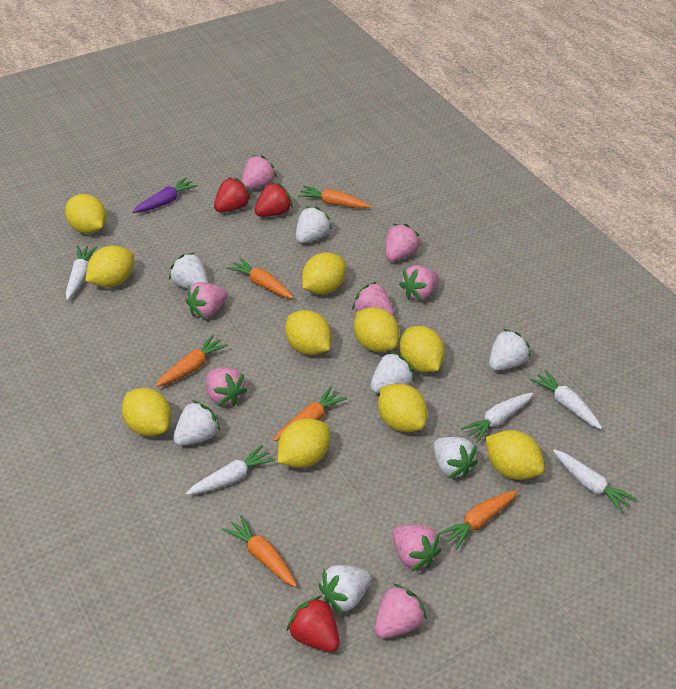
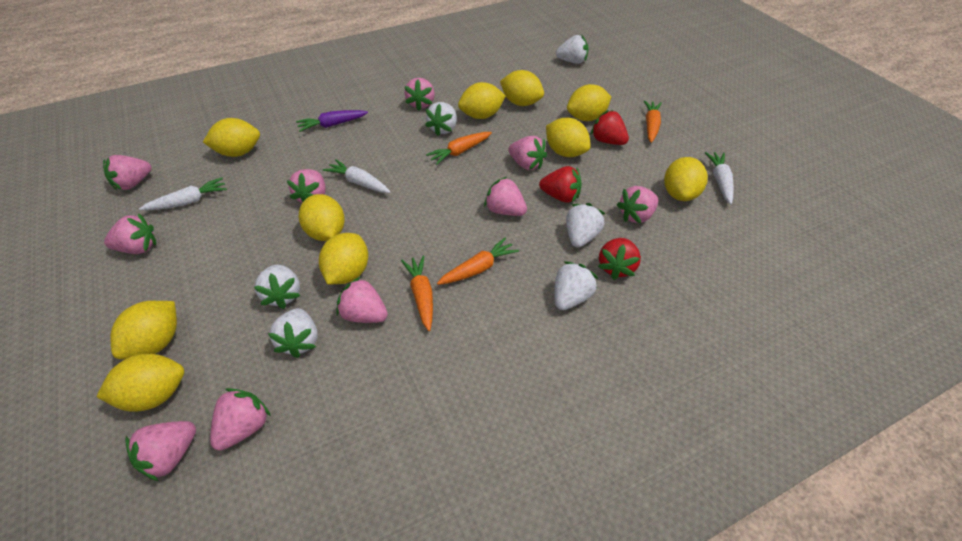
orange carrot: [156,335,228,387] [222,515,297,587] [227,257,294,299] [274,386,347,441] [298,185,371,208] [439,490,518,550] = 6 -> [401,255,433,331] [426,132,492,165] [437,238,519,285] [644,100,662,143] = 4
pink strawberry: [186,282,228,318] [206,367,247,406] [241,155,277,190] [352,282,394,317] [374,583,427,639] [385,224,420,262] [393,525,441,571] [399,265,439,301] = 8 -> [103,155,152,190] [104,213,156,254] [125,421,196,481] [210,388,271,451] [287,169,326,203] [336,277,388,323] [404,78,435,111] [484,177,527,216] [508,136,547,170] [617,186,658,224] = 10
white carrot: [66,246,97,300] [186,445,275,495] [461,393,534,443] [530,370,602,429] [553,449,636,513] = 5 -> [139,178,227,210] [323,159,391,193] [705,152,734,204] = 3
white strawberry: [169,253,208,289] [173,400,221,446] [296,206,332,243] [319,565,371,614] [370,351,415,393] [434,437,478,479] [489,329,531,371] = 7 -> [254,265,300,309] [268,308,318,358] [425,102,457,136] [554,261,598,310] [556,35,589,64] [566,203,605,248] = 6

